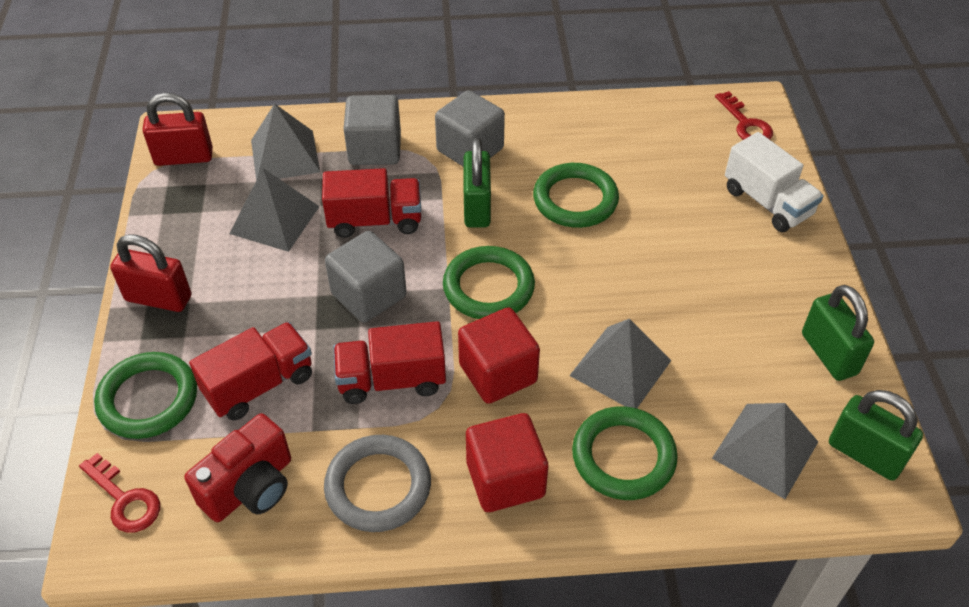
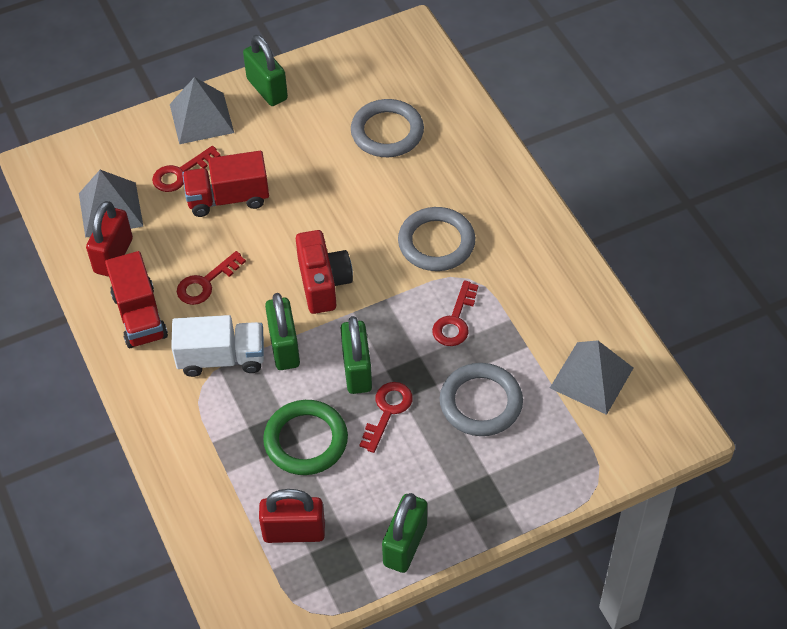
green padlock: [464,138,491,228] [802,285,874,381] [829,390,923,481] = 3 -> [243,35,288,106] [265,293,300,370] [341,316,372,394] [382,493,427,573] = 4
green ring: [94,352,197,439] [443,246,535,319] [533,163,619,228] [572,406,678,500] = 4 -> [263,400,348,475] = 1
grey cube: [325,231,407,323] [344,95,401,165] [435,90,505,167] = 3 -> none = 0
grey pyramid: [229,168,320,252] [251,103,320,180] [569,319,671,408] [712,403,818,499] = 4 -> [79,170,143,238] [170,77,234,144] [550,340,633,415] = 3
grey ring: [324,435,431,532] = 1 -> [351,99,424,157] [398,207,475,271] [440,363,523,436] = 3
red cube: [458,307,540,404] [466,413,548,512] = 2 -> none = 0
red key: [79,453,160,533] [715,91,773,140] = 2 -> [152,146,220,192] [177,251,246,305] [359,382,413,453] [432,280,478,346] = 4
red truck: [189,322,312,421] [322,168,421,238] [333,321,446,404] = 3 -> [105,251,168,348] [182,151,269,217] = 2

